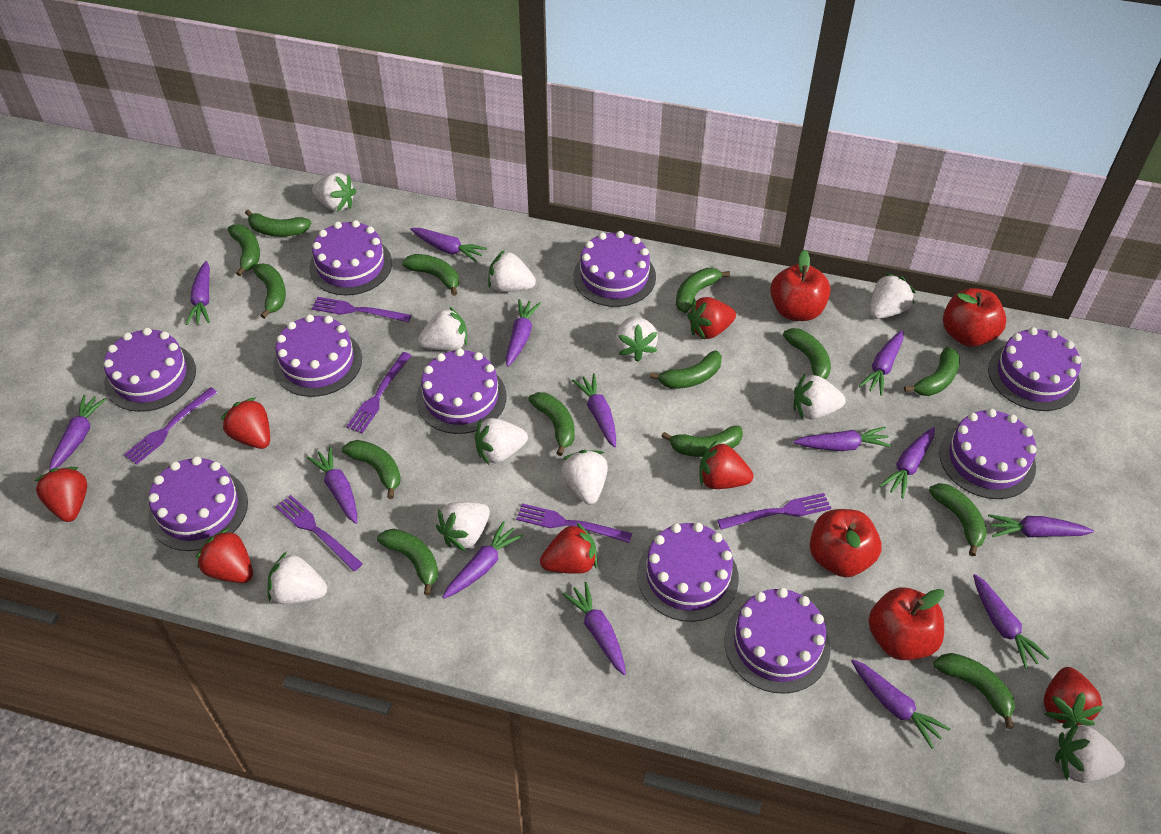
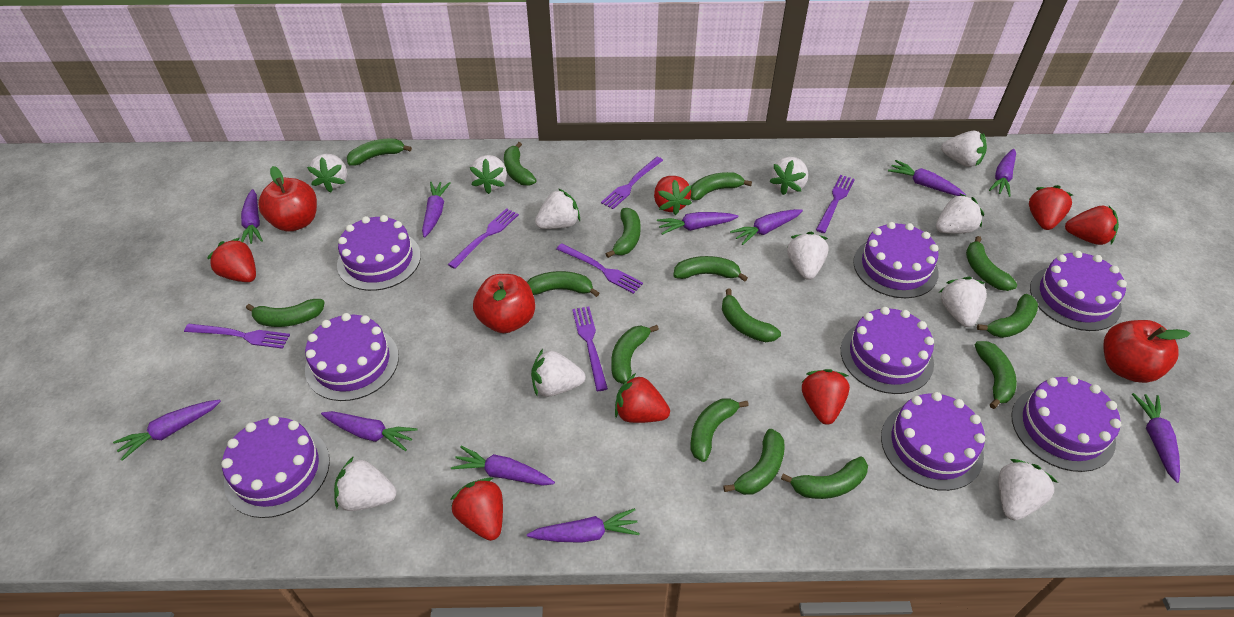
green banana: [228,224,260,276] [245,210,311,237] [253,264,286,319] [342,440,401,499] [377,529,439,596] [402,254,459,296] [528,392,574,456] [649,351,722,389] [661,426,743,457] [676,268,730,313] [783,328,831,379] [904,347,960,396] [929,483,987,556] [933,653,1015,729] = 14 -> [246,299,325,327] [347,139,412,165] [504,142,536,185] [527,271,599,297] [606,208,641,258] [611,325,659,384] [673,256,748,282] [691,172,752,200] [691,398,749,462] [722,288,781,342] [723,429,785,495] [781,456,868,499] [966,236,1017,291] [975,341,1017,409] [977,294,1038,338] = 15
purple cake: [104,328,196,412] [148,456,248,551] [273,314,362,397] [309,220,392,295] [416,348,507,434] [573,231,656,307] [637,522,739,622] [724,588,831,694] [939,409,1036,499] [988,327,1082,411] = 10 -> [221,416,330,518] [305,313,399,401] [337,215,421,291] [841,307,934,394] [853,222,939,298] [881,392,985,491] [1011,376,1121,472] [1030,251,1127,331] = 8
purple carrot: [49,395,106,471] [186,261,210,325] [307,447,357,524] [410,228,487,263] [442,521,523,599] [506,299,541,366] [562,582,626,675] [572,373,616,447] [793,427,892,451] [851,659,950,749] [859,330,903,396] [879,427,935,498] [973,574,1049,669] [988,514,1094,537] = 14 -> [113,400,221,461] [241,189,263,244] [321,411,418,451] [422,182,450,238] [451,446,555,486] [527,508,640,543] [657,212,738,235] [730,209,803,245] [888,160,966,196] [989,149,1016,197] [1132,393,1180,483] = 11
red apple: [770,250,831,321] [810,509,882,577] [868,587,944,660] [943,288,1006,347] = 4 -> [258,166,317,232] [473,274,535,333] [1103,320,1190,383] = 3

